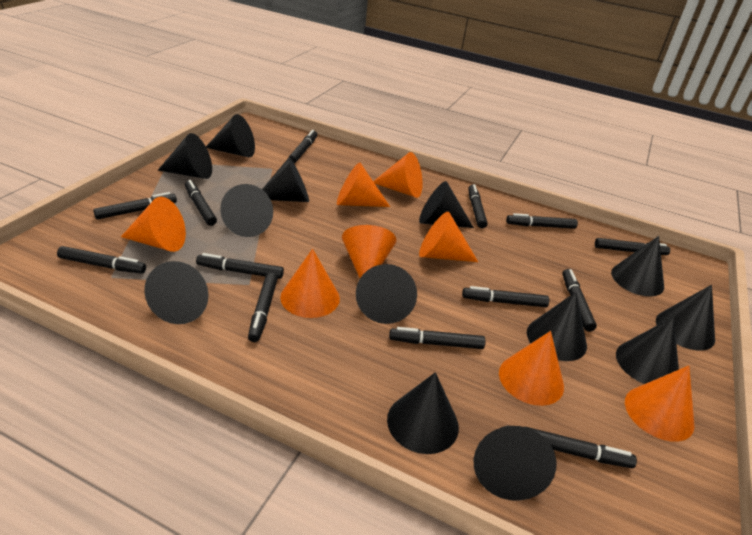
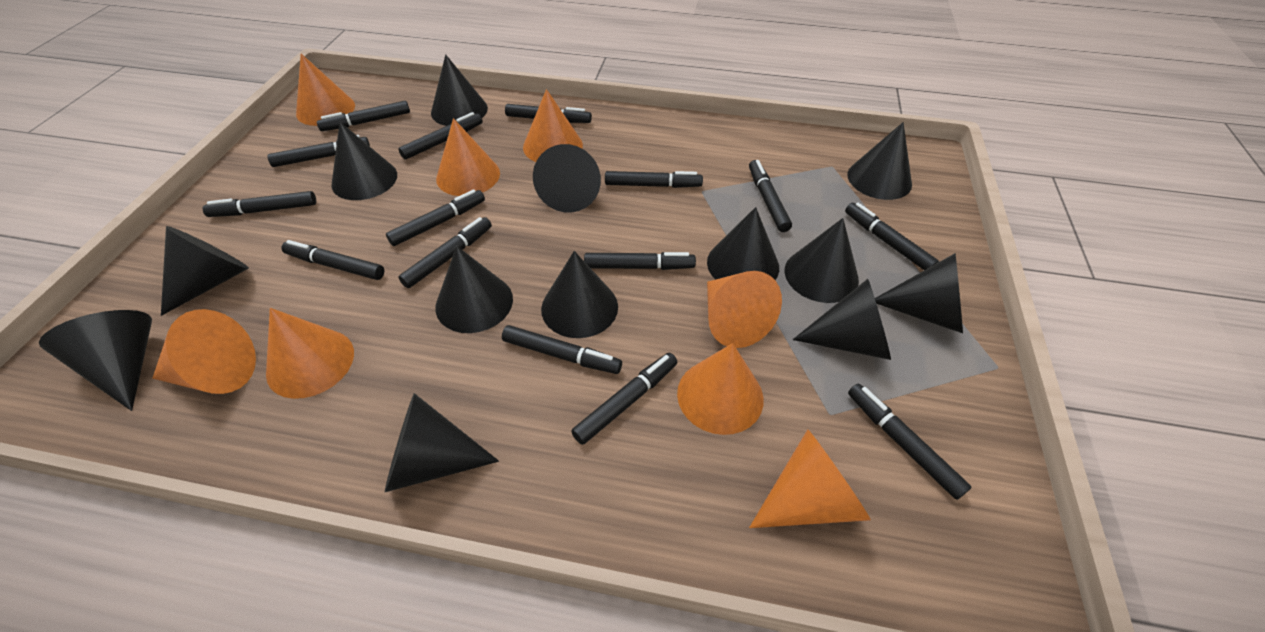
black marker: [57,246,146,274] [93,192,177,219] [185,180,217,226] [196,253,284,279] [248,272,278,342] [289,130,317,163] [389,327,486,349] [462,286,549,307] [468,184,487,228] [506,213,578,229] [526,427,637,468] [562,269,597,331] [595,238,670,255] = 13 -> [202,191,316,217] [267,135,370,167] [281,240,384,280] [317,101,410,131] [386,189,485,246] [398,112,483,159] [399,217,492,288] [502,325,622,374] [505,104,592,123] [571,353,677,445] [584,252,696,270] [605,171,703,188] [749,160,792,232] [845,203,939,270] [848,383,971,500] = 15

